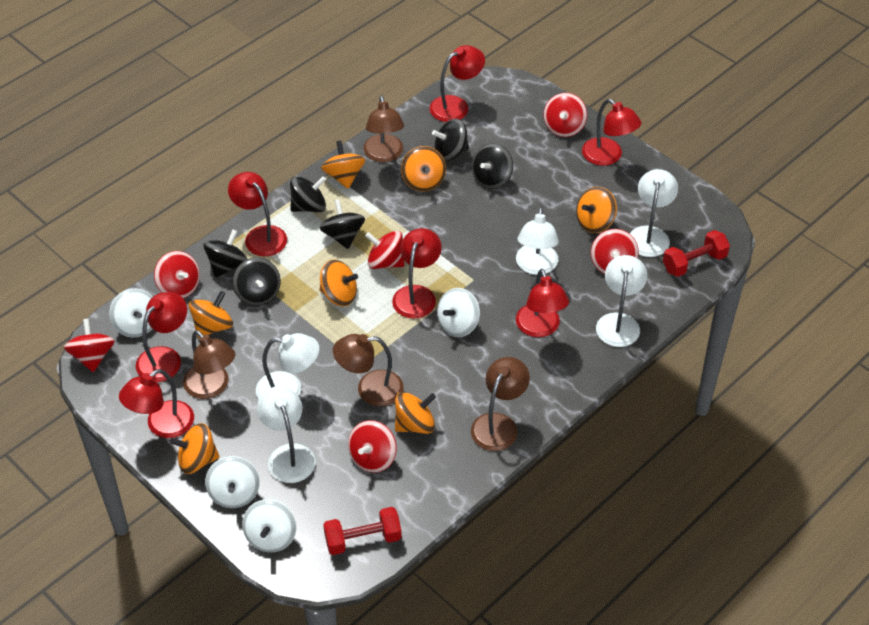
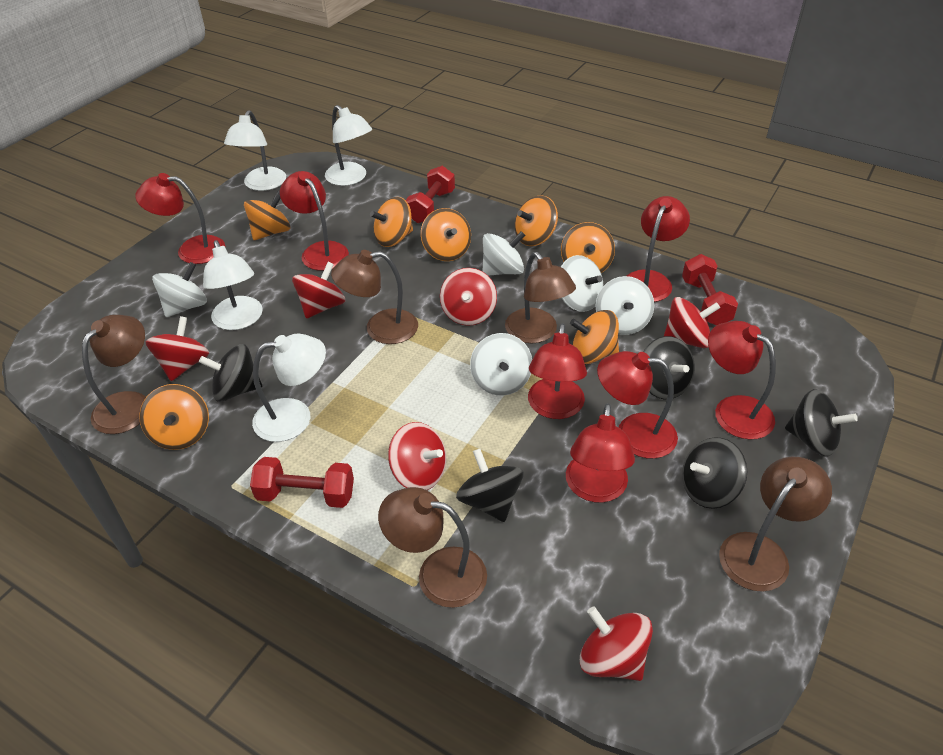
black spinning top: [203,230,247,278] [232,257,281,306] [290,176,326,212] [319,199,365,249] [432,119,469,161] [472,143,513,189] = 6 -> [199,344,262,402] [456,449,523,522] [643,336,695,399] [682,438,747,509] [785,389,858,457] = 5
brown lamp: [183,330,235,399] [333,334,404,406] [364,95,404,162] [471,357,530,451] = 4 -> [82,315,146,434] [331,250,418,344] [378,487,487,608] [505,252,576,343] [719,457,832,592] = 5
red dumbbell: [323,507,402,555] [663,230,730,277] = 2 -> [250,457,354,508] [406,166,455,223] [682,254,738,326] = 3
white lamp: [256,333,319,399] [257,386,316,483] [516,207,559,275] [596,255,647,347] [629,169,678,257] = 5 -> [203,240,263,330] [224,110,286,191] [252,334,326,442] [325,105,372,186] = 4
white spinning top: [109,288,153,338] [205,456,260,508] [242,499,297,552] [437,288,480,337] = 4 -> [152,262,207,317] [470,333,532,396] [483,231,525,276] [561,255,603,312] [596,276,654,335] = 5

